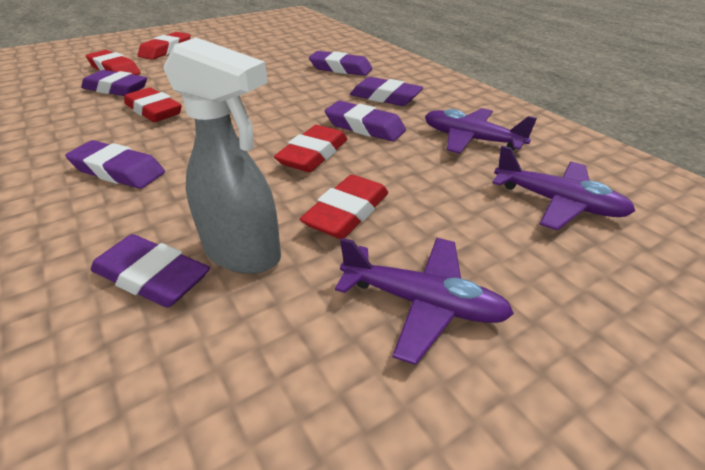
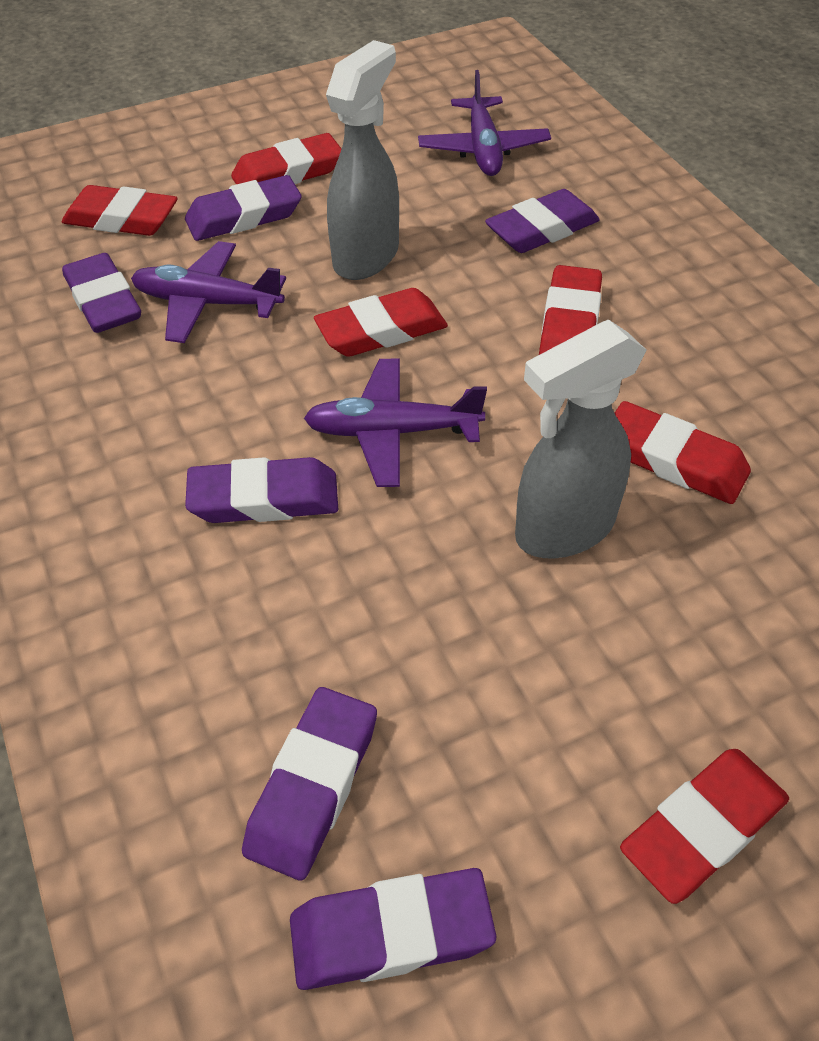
grey spray bottle: [164,37,281,274] = 1 -> [326,40,399,280] [515,320,646,559] = 2
red eraser: [86,50,140,75] [124,88,182,122] [138,32,190,60] [274,125,347,172] [300,175,388,239] = 5 -> [62,185,178,236] [231,133,342,184] [314,288,448,357] [539,265,602,355] [615,401,751,504] [620,749,789,904] = 6

